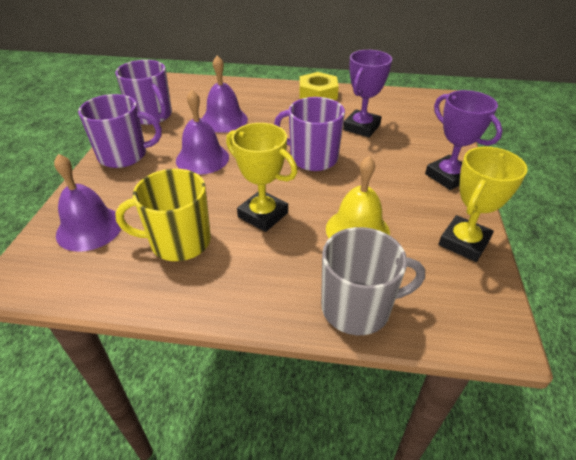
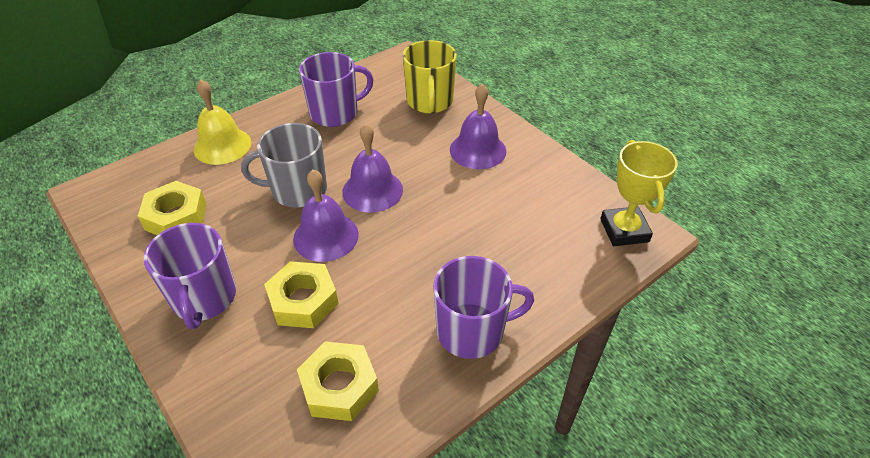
purple trophy: [343,50,392,137] [425,90,503,190] = 2 -> none = 0
yellow nut: [299,72,339,100] = 1 -> [138,181,207,235] [264,261,339,328] [297,341,379,421] = 3
yellow trophy: [226,123,297,232] [439,147,528,262] = 2 -> [600,140,678,246] = 1

